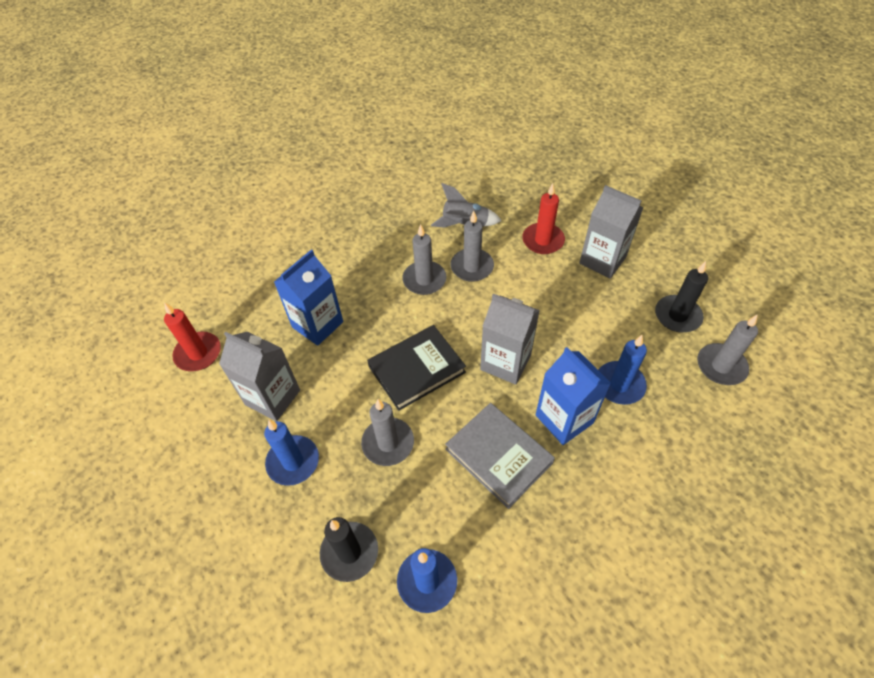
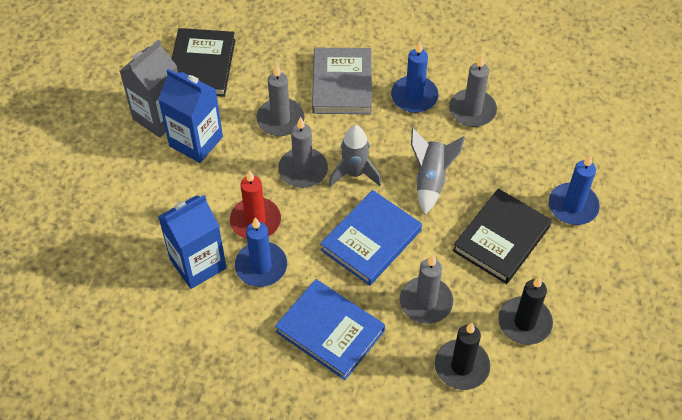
black book: [367,325,466,411] = 1 -> [172,28,235,97] [453,189,552,284] = 2
blue book: none = 0 -> [275,279,385,380] [320,190,422,286] = 2
grey carton: [219,332,300,421] [480,294,540,385] [579,185,644,278] = 3 -> [120,40,178,138] = 1
grey rocket: [431,183,502,228] = 1 -> [329,125,382,187] [411,128,465,215] = 2
red candle: [164,302,221,371] [522,183,565,254] = 2 -> [230,170,281,239] = 1

